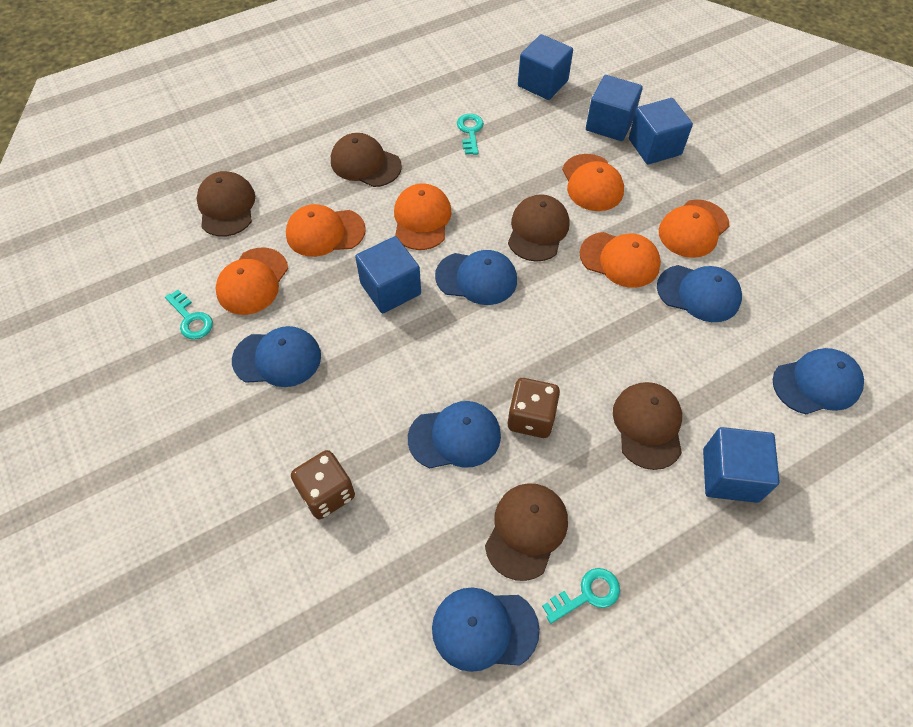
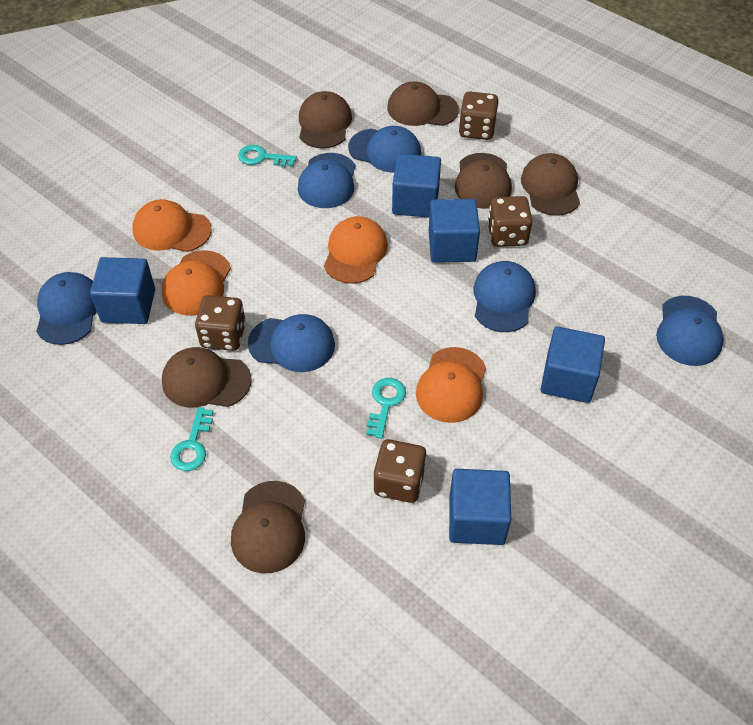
brown cap: [196,171,255,237] [331,133,402,187] [485,483,568,581] [508,194,569,262] [613,382,682,470] = 5 -> [162,347,252,408] [231,481,305,573] [299,91,352,149] [387,81,459,126] [455,153,512,209] [521,153,580,216] = 6
brown dice: [291,450,355,519] [507,378,560,438] = 2 -> [195,295,246,351] [374,439,427,503] [459,91,499,140] [488,196,532,247] = 4
orange cap: [215,248,288,315] [286,204,366,257] [394,183,452,250] [562,154,624,211] [580,232,661,288] [659,199,729,258] = 6 -> [132,199,212,252] [162,250,231,316] [324,216,388,284] [416,347,486,423] = 4

